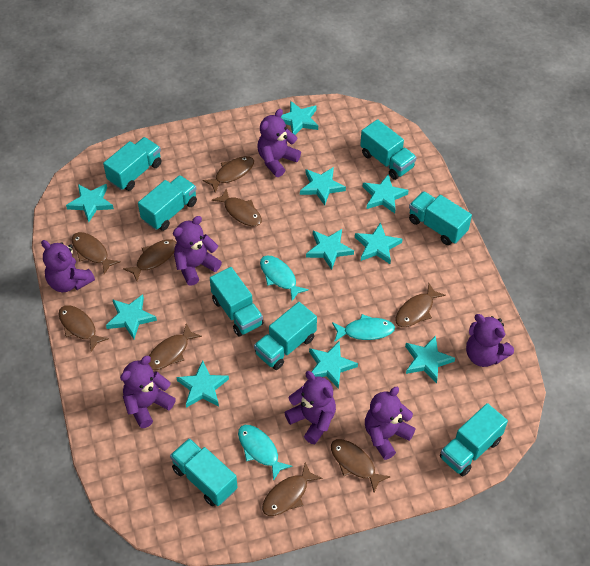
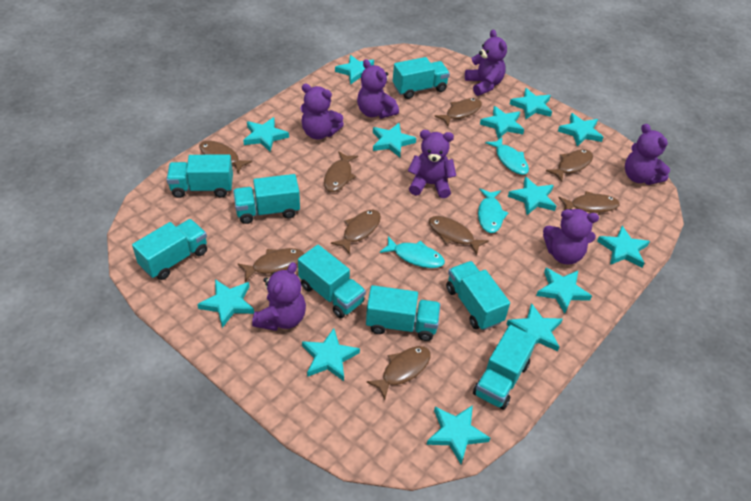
turquoise star: [66,184,114,222] [106,294,157,339] [176,361,229,408] [281,101,318,135] [300,167,346,206] [306,229,354,270] [309,341,358,389] [355,223,403,264] [363,174,409,213] [405,336,455,383] = 10 -> [197,279,254,328] [243,117,289,152] [302,328,360,381] [335,55,374,85] [373,123,416,157] [427,405,490,464] [480,106,524,139] [506,303,563,351] [508,176,556,215] [510,88,552,119] [536,268,592,313] [558,113,603,147] [597,226,650,268] = 13

